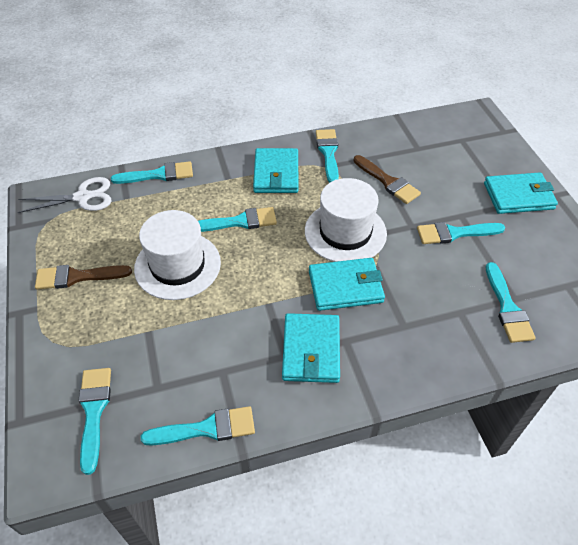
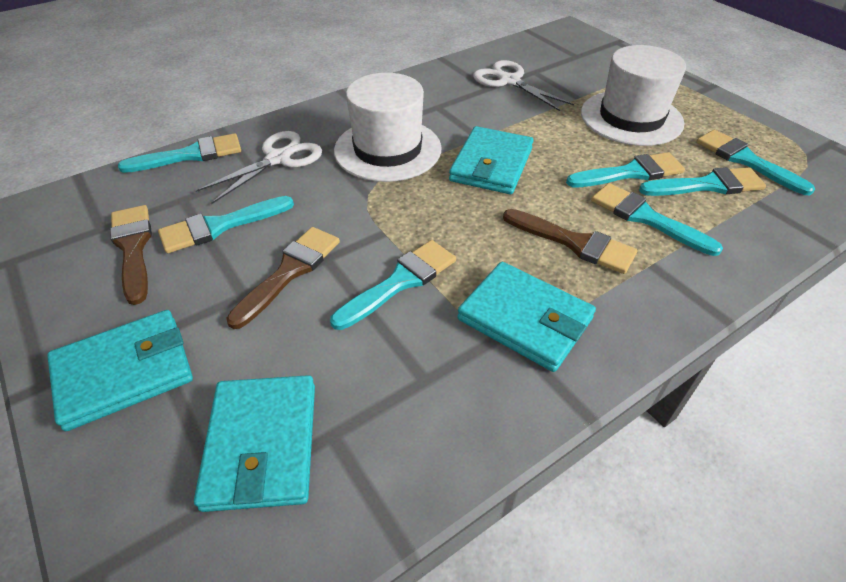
brown brush: [35,265,132,290] [353,155,421,204] = 2 -> [110,205,152,305] [226,227,340,329] [503,209,638,274] = 3
white scissors: [18,177,111,213] = 1 -> [196,131,322,204] [473,60,574,111] = 2

